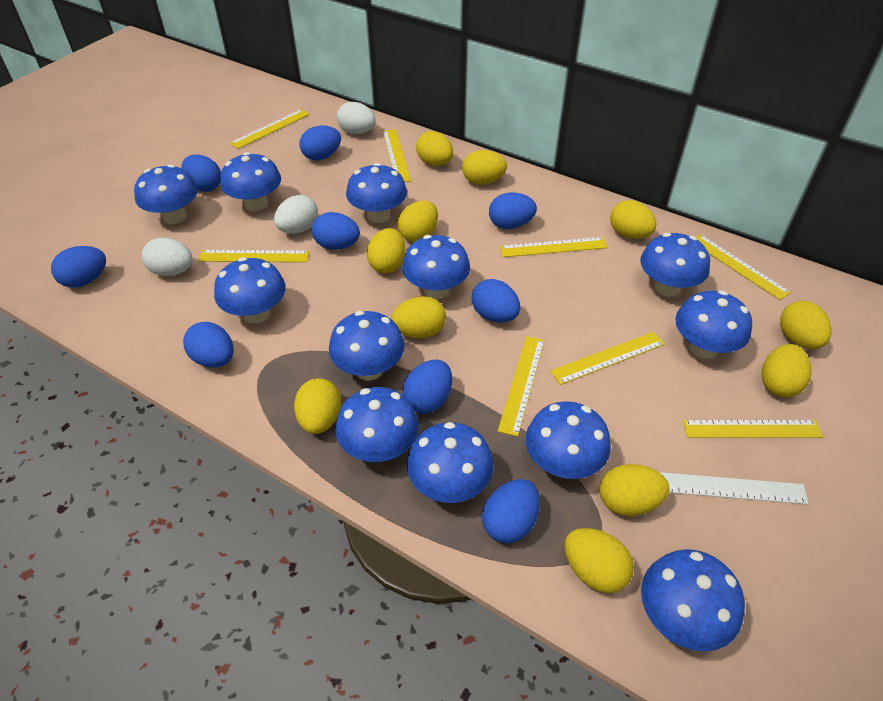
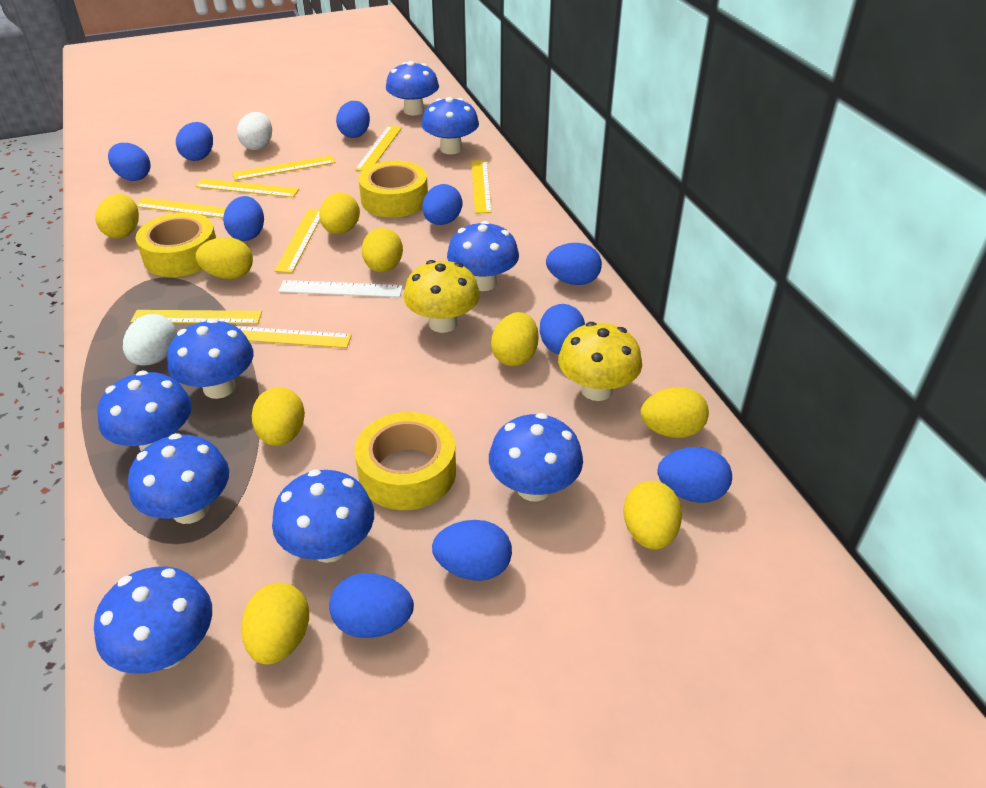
blue egg: [51,246,106,288] [181,154,221,192] [183,322,234,367] [300,126,341,160] [312,212,360,250] [403,360,452,414] [472,279,520,323] [482,479,540,543] [489,192,537,229] = 9 -> [108,143,151,181] [176,122,213,161] [223,196,264,241] [329,573,414,638] [336,101,370,138] [422,184,462,225] [432,520,512,581] [540,304,585,354] [546,243,602,285] [658,447,732,503] = 10
blue mushroom: [134,164,198,224] [214,257,286,323] [220,152,281,211] [329,311,405,381] [335,387,419,462] [346,163,407,223] [402,235,470,299] [407,422,494,503] [526,401,611,479] [640,233,710,297] [641,549,745,652] [675,291,752,359] = 12 -> [94,567,212,674] [97,370,192,451] [128,433,229,524] [167,319,254,399] [272,470,374,563] [386,61,439,115] [421,97,479,154] [447,221,519,291] [489,413,583,502] = 9
white egg: [141,238,193,276] [274,195,318,234] [337,102,376,134] = 3 -> [123,314,177,365] [237,112,272,150] = 2
yellow egg: [294,378,341,434] [367,228,406,273] [391,296,446,338] [398,200,438,242] [416,131,453,166] [462,150,507,185] [564,528,634,593] [600,464,669,516] [610,200,656,239] [762,344,812,397] [780,301,832,349] = 11 -> [95,194,139,239] [195,237,253,279] [241,583,309,665] [251,387,305,446] [319,192,360,234] [362,228,403,272] [491,312,539,366] [623,481,682,550] [641,387,709,438] = 9
yellow mushroom: none = 0 -> [403,260,480,333] [558,322,642,401] = 2
yellow tape: none = 0 -> [135,212,216,277] [354,412,456,510] [359,161,428,218] = 3

